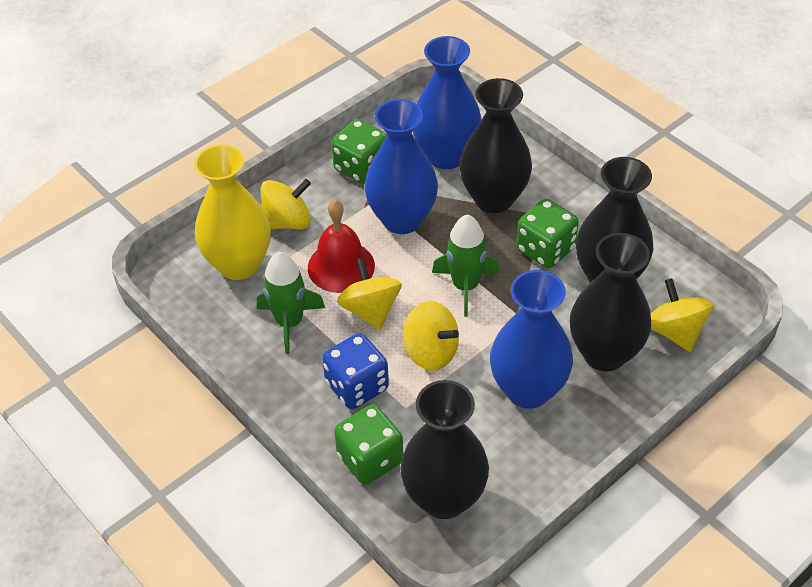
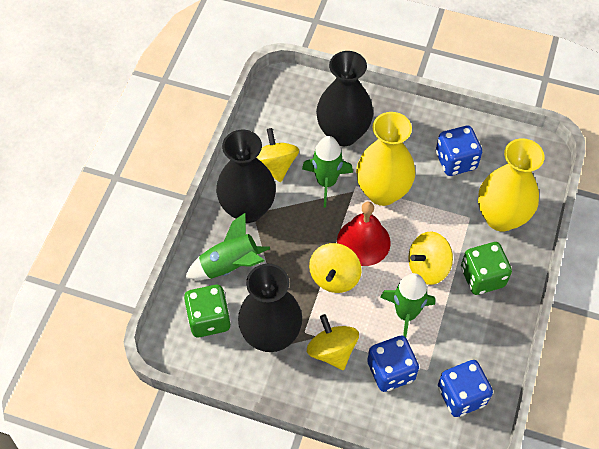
black vase: [400,380,489,519] [459,78,532,213] [570,233,651,371] [576,157,653,283] = 4 -> [216,130,276,223] [238,264,302,352] [316,51,373,146] = 3
blue dice: [322,333,389,409] = 1 -> [367,336,419,392] [436,126,482,176] [438,360,493,417] = 3
blue vase: [365,99,438,234] [413,36,481,169] [490,270,573,409] = 3 -> none = 0
green dice: [331,119,387,184] [334,404,403,484] [516,199,579,268] = 3 -> [184,285,231,337] [461,242,512,295] = 2
green rocket: [257,252,325,354] [432,214,499,317] = 2 -> [185,212,270,280] [302,136,353,208] [380,273,435,337] = 3
yellow vase: [194,144,271,280] = 1 -> [356,112,415,206] [478,138,545,232] = 2

